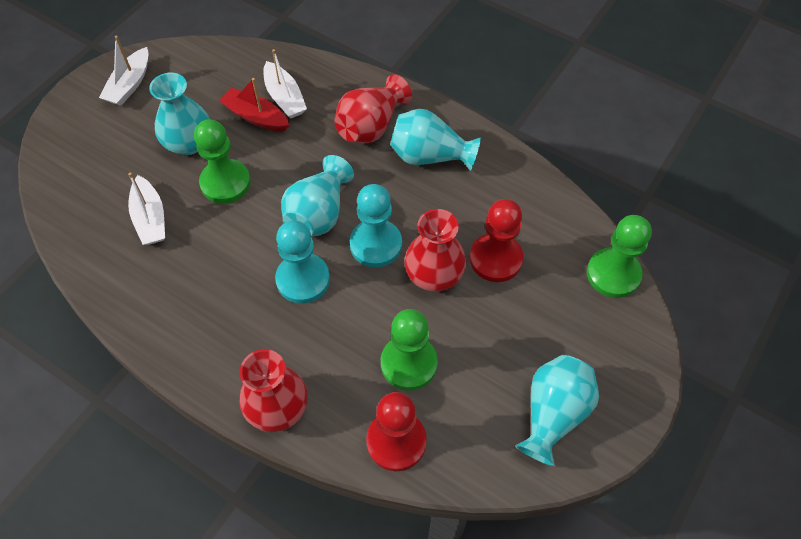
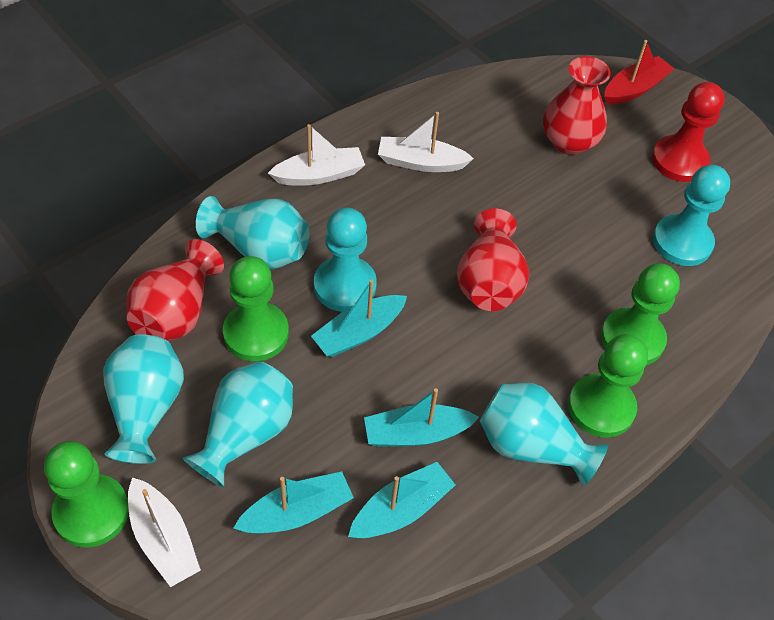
green pawn: [194,119,251,204] [381,309,438,391] [587,215,652,298] = 3 -> [44,441,129,548] [223,256,289,361] [568,334,648,438] [601,264,680,365] = 4
red pawn: [366,392,427,471] [470,199,524,282] = 2 -> [652,82,725,182] = 1
turquoise boat: none = 0 -> [234,471,354,534] [311,279,407,357] [348,462,455,538] [364,388,479,447] = 4

